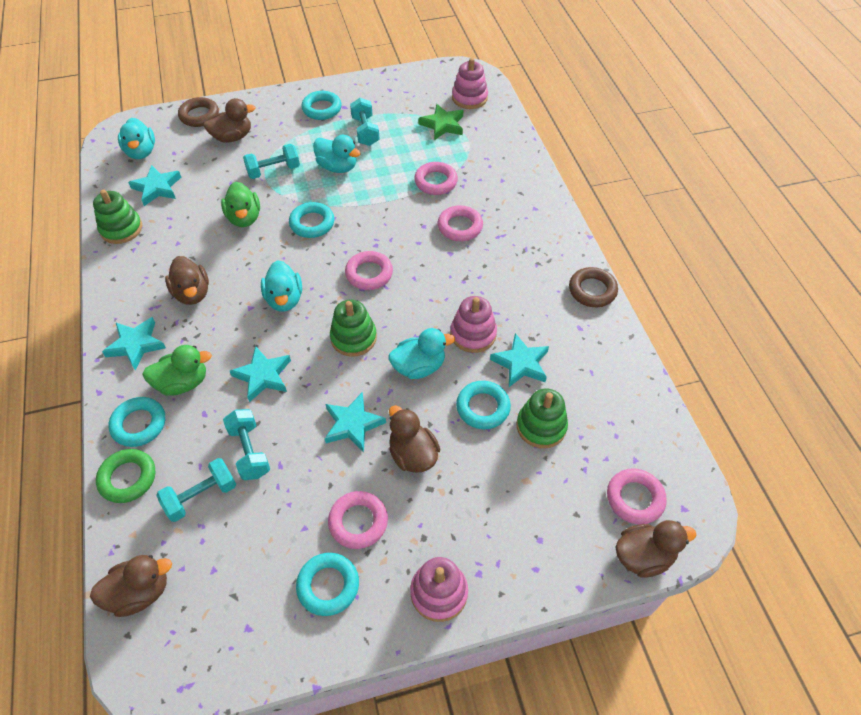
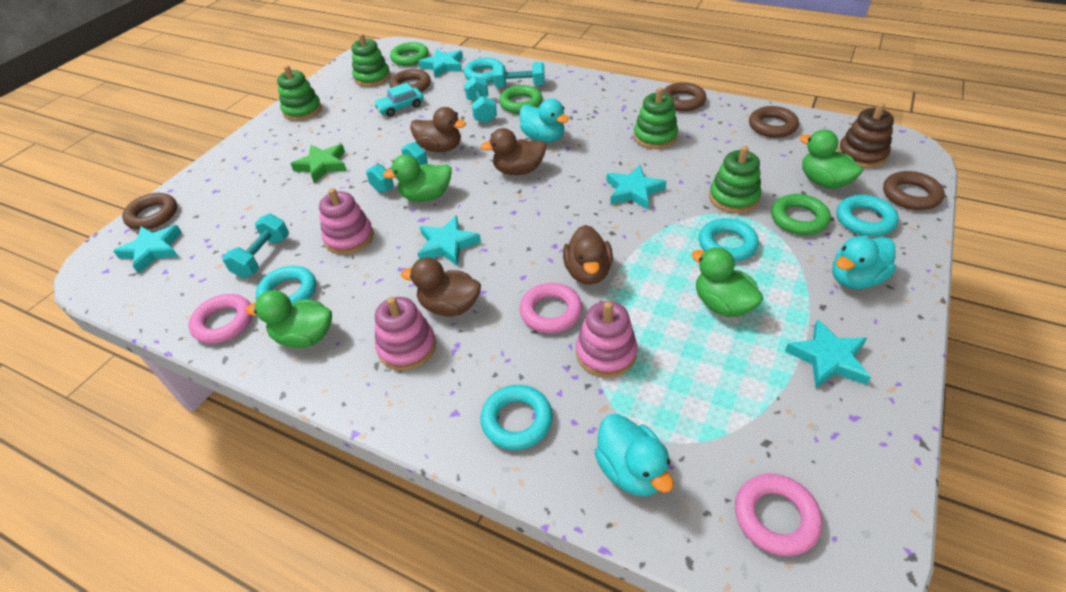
brown duck: [90,555,172,617] [165,256,209,305] [203,98,256,143] [389,405,440,473] [616,520,696,578] = 5 -> [401,258,481,317] [410,107,466,152] [481,128,546,175] [563,225,613,285] = 4
brown ring: [178,97,219,127] [569,267,618,307] = 2 -> [122,193,177,230] [389,69,431,92] [663,82,706,111] [749,106,799,138] [883,171,945,210] = 5
brown stacking toy: none = 0 -> [838,103,894,168] = 1
green duck: [142,345,212,395] [221,182,260,227] = 2 -> [246,290,332,348] [383,154,452,202] [691,247,763,317] [800,129,863,189] = 4
green ring: [96,449,156,503] = 1 -> [390,42,429,66] [499,85,543,113] [771,194,831,235] = 3
green stacking toy: [93,190,142,244] [330,299,377,357] [517,388,568,448] = 3 -> [277,65,322,121] [351,33,390,87] [633,87,678,149] [709,146,761,213] = 4
pink ring: [328,491,388,549] [345,251,393,290] [414,162,458,195] [438,205,483,241] [607,468,667,524] = 5 -> [189,294,253,344] [520,283,582,333] [735,474,822,556] = 3
turquoise car: none = 0 -> [374,83,424,117] = 1
turquoise duck: [118,118,155,159] [261,260,302,312] [313,135,361,173] [389,328,455,379] = 4 -> [520,99,569,142] [594,414,673,496] [832,236,896,289] = 3

